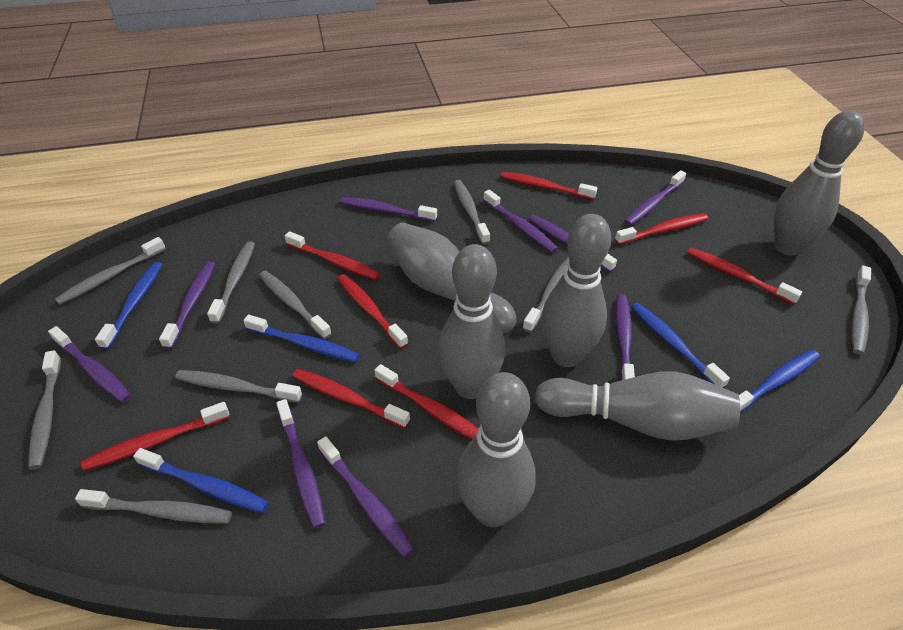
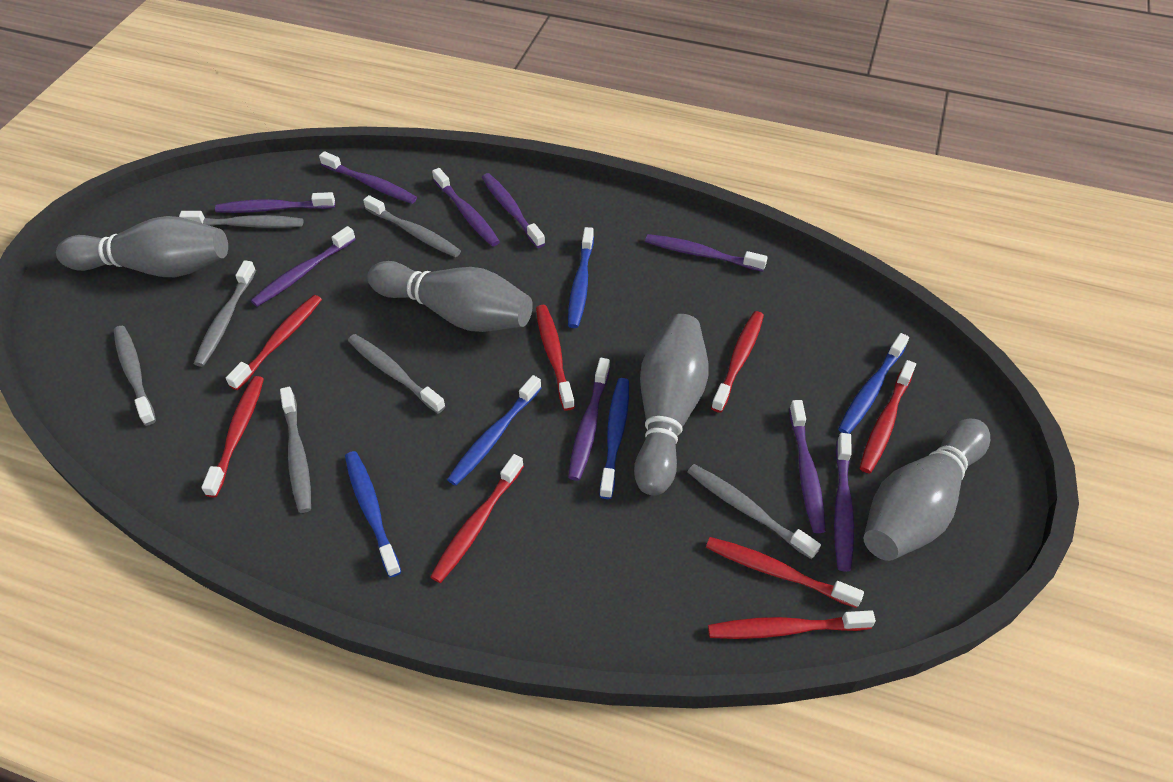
grey bowling pin: [387,222,517,334] [438,244,505,399] [456,372,536,527] [535,371,740,441] [541,214,611,367] [774,110,865,256] = 6 -> [56,216,228,277] [367,261,533,332] [634,314,709,496] [863,419,990,561] = 4
grey toothbrush: [28,350,61,469] [55,237,166,305] [75,489,232,523] [175,370,302,403] [207,241,255,324] [259,271,332,339] [454,180,490,245] [523,256,569,333] [851,266,871,355] = 9 -> [114,326,156,426] [179,211,303,228] [194,260,256,367] [280,387,311,513] [348,334,446,414] [363,195,461,257] [688,464,821,559] = 7

